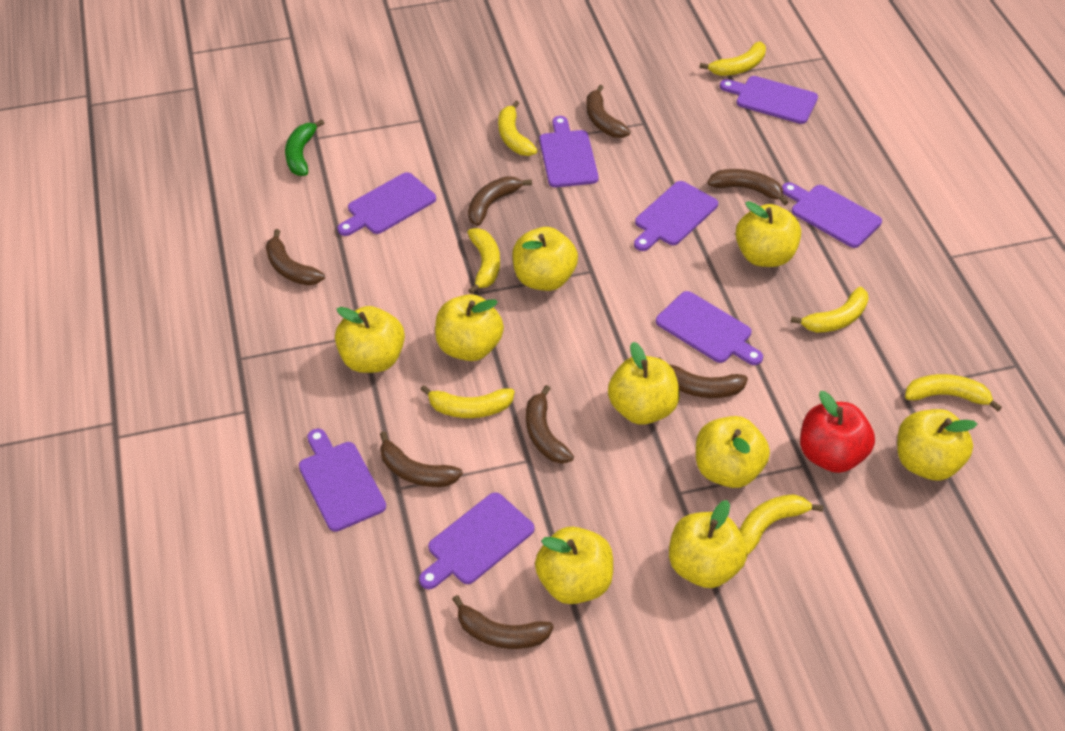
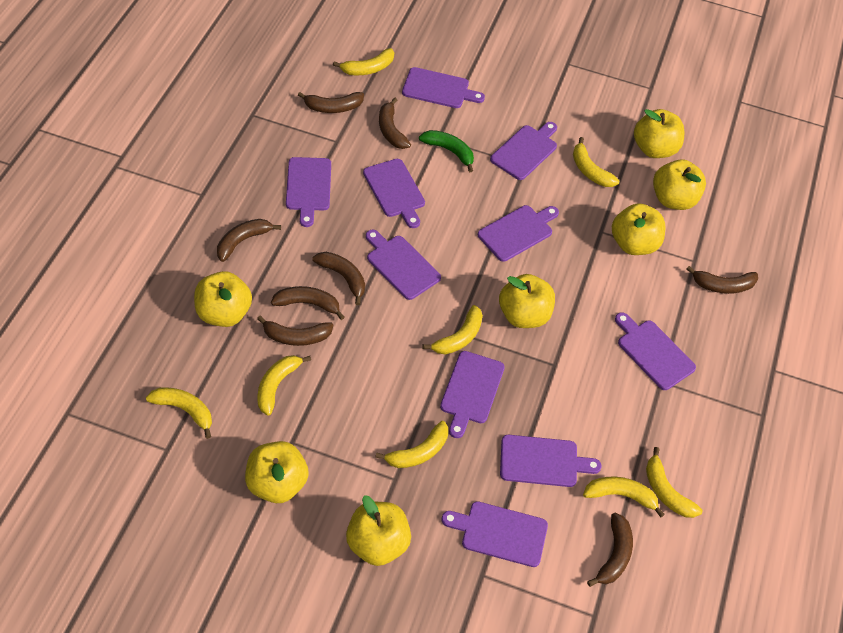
purple cutting board: [299,429,386,532] [338,172,436,236] [419,492,535,589] [539,116,599,187] [634,181,718,251] [656,291,763,365] [720,76,818,124] [782,182,882,248] = 8 -> [286,157,331,227] [363,159,425,228] [366,230,441,300] [402,67,485,108] [440,351,505,438] [442,501,548,567] [478,205,559,262] [490,122,557,180] [500,435,602,487] [615,312,696,390] = 10
red apple: [800,391,875,473] = 1 -> none = 0
yellow apple: [335,306,405,373] [435,294,504,361] [512,227,578,291] [535,527,613,604] [608,342,680,425] [669,500,747,588] [696,416,770,488] [736,201,801,267] [897,409,977,481] = 9 -> [194,271,252,327] [245,441,309,503] [346,495,411,566] [499,274,555,328] [612,203,666,255] [634,109,684,158] [653,159,706,210] = 7
yellow banana: [420,385,515,418] [467,228,500,294] [498,101,538,156] [699,42,766,76] [739,494,823,555] [791,287,869,333] [905,374,1002,411] = 7 -> [146,387,212,439] [257,355,311,416] [333,48,394,75] [375,421,448,468] [422,305,483,354] [573,137,619,187] [583,477,665,517] [646,447,702,518] = 8

